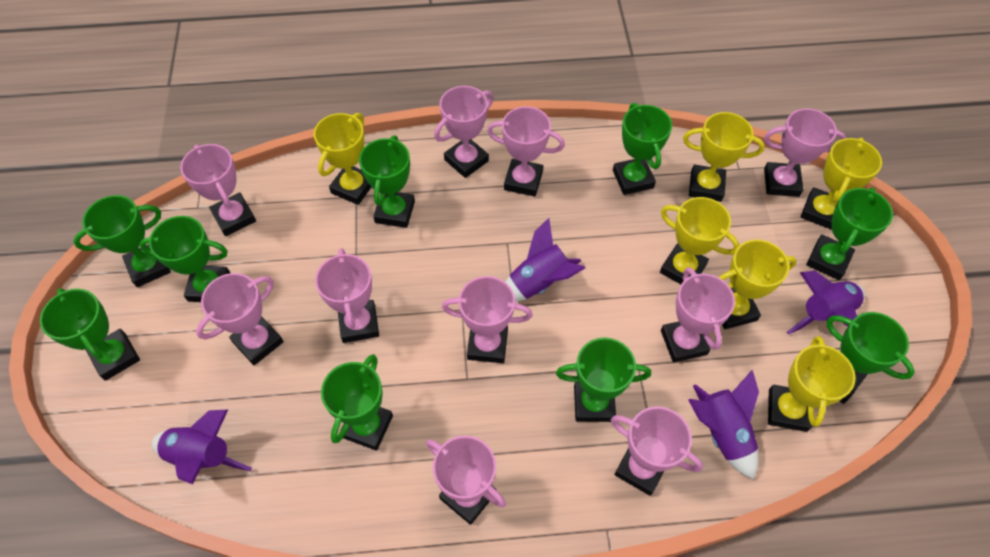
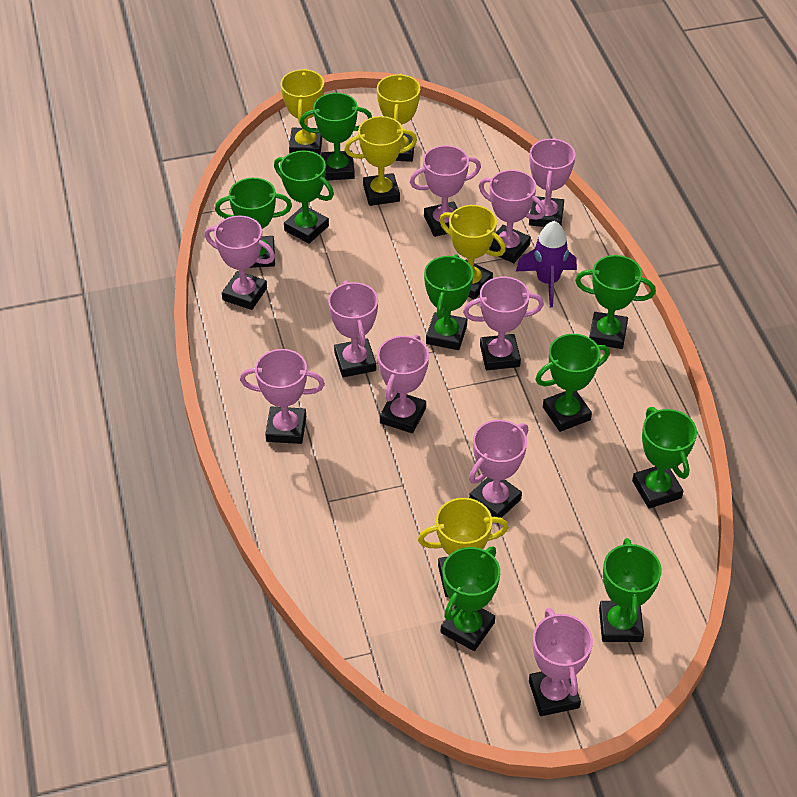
purple rocket: [152,409,252,484] [505,218,585,302] [688,369,759,480] [787,271,865,335] = 4 -> [516,221,577,307] = 1
yellow trophy: [314,113,371,205] [660,197,740,284] [683,112,765,202] [718,240,797,329] [768,336,856,432] [800,138,882,230] = 6 -> [281,69,324,155] [344,116,417,206] [377,74,420,162] [418,498,509,597] [439,205,506,299] = 5

